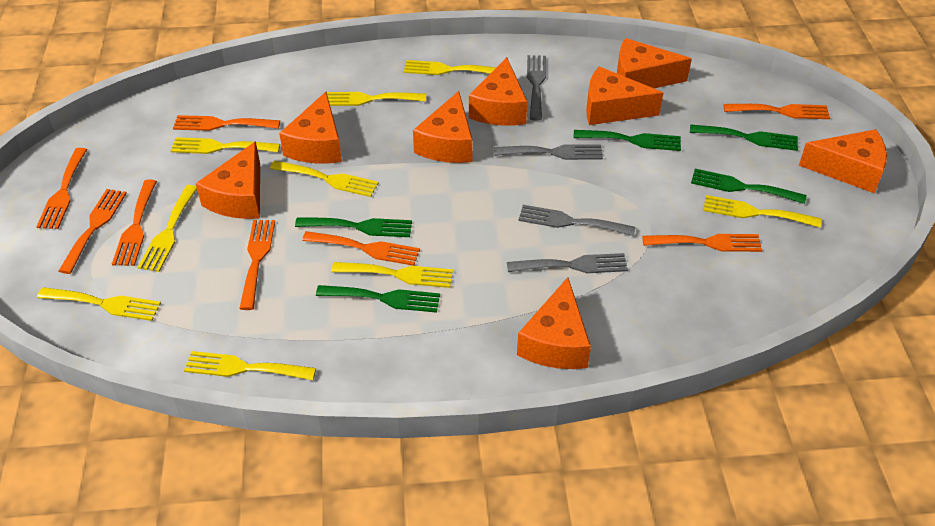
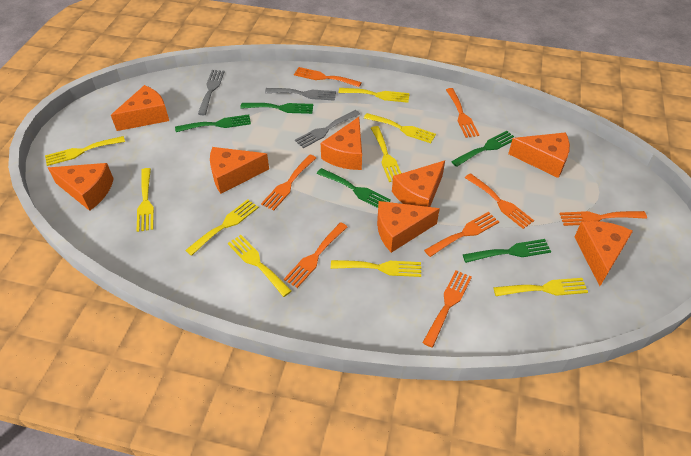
grey fork: [494,144,603,160] [507,253,628,273] [519,205,635,236] [527,55,546,121] = 4 -> [198,70,225,115] [265,88,336,101] [295,110,360,148] = 3

